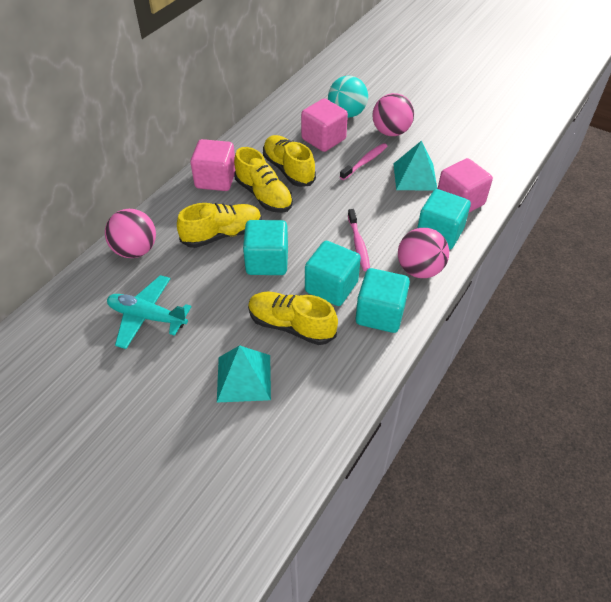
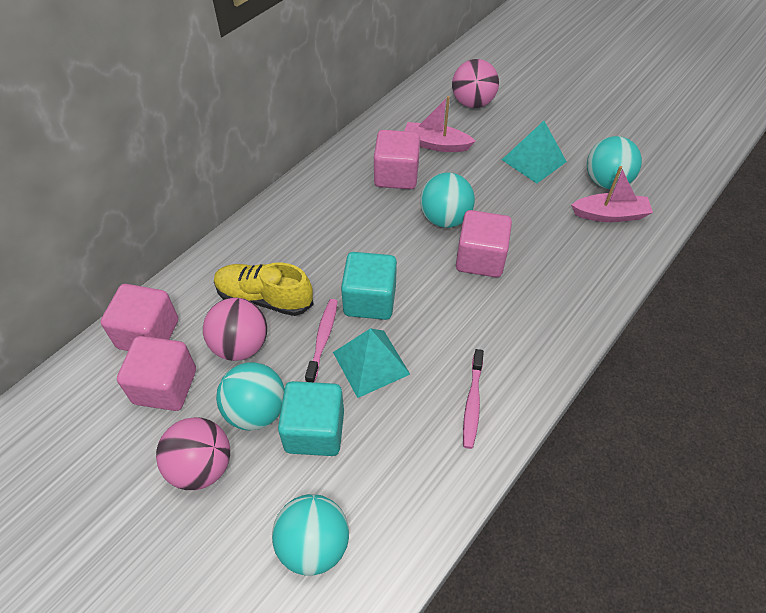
pink boat: none = 0 -> [404,96,476,152] [571,166,653,222] = 2
pink cube: [190,139,235,191] [301,98,348,152] [438,158,493,213] = 3 -> [101,284,178,351] [117,336,196,411] [374,130,420,189] [456,210,512,277] = 4
turquoise ball: [328,76,368,118] = 1 -> [216,362,285,431] [272,494,349,576] [420,173,475,228] [587,136,642,189] = 4
turquoise cube: [243,220,288,275] [305,241,361,306] [356,268,410,333] [417,189,471,250] = 4 -> [278,381,344,456] [341,252,397,320] = 2
turquoise plane: [107,275,192,349] = 1 -> none = 0
yellow shoe: [177,203,262,248] [234,147,293,213] [248,292,338,345] [263,135,316,187] = 4 -> [214,263,314,316] = 1

